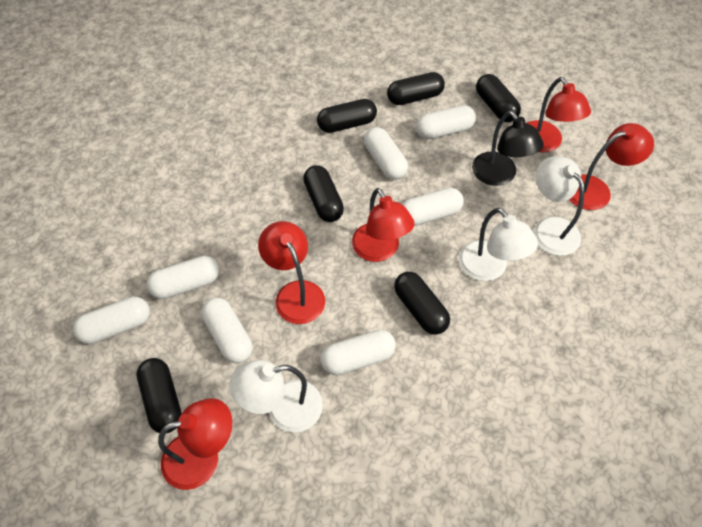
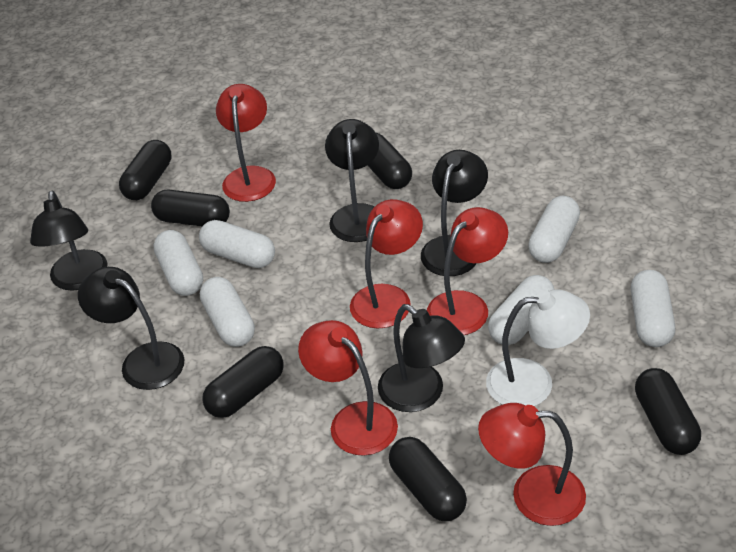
black lamp: [472,111,544,186] = 1 -> [30,190,108,291] [78,267,184,390] [325,119,379,242] [378,304,465,412] [421,150,488,276] = 5
white capsule: [73,297,150,344] [147,256,219,299] [201,298,252,363] [320,330,396,375] [364,127,408,179] [402,187,464,226] [416,105,476,139] = 7 -> [154,230,203,296] [199,220,275,268] [200,277,255,347] [488,275,555,345] [528,196,580,263] [631,270,675,347] = 6
white lamp: [229,360,323,432] [459,208,538,281] [534,157,584,256] = 3 -> [486,289,590,406] = 1

